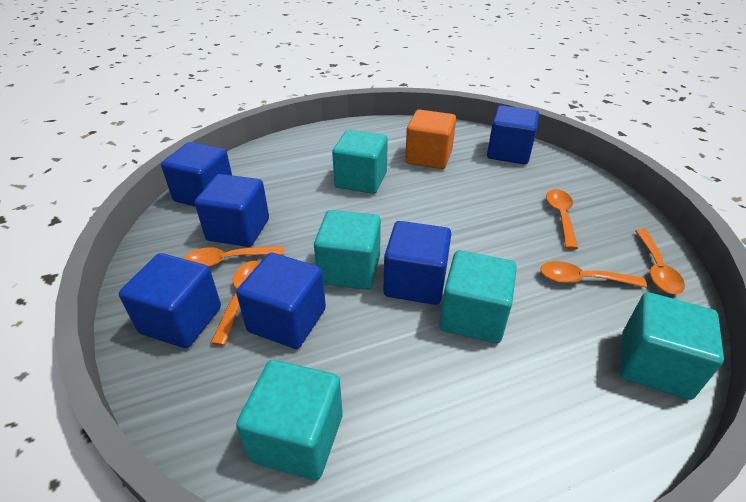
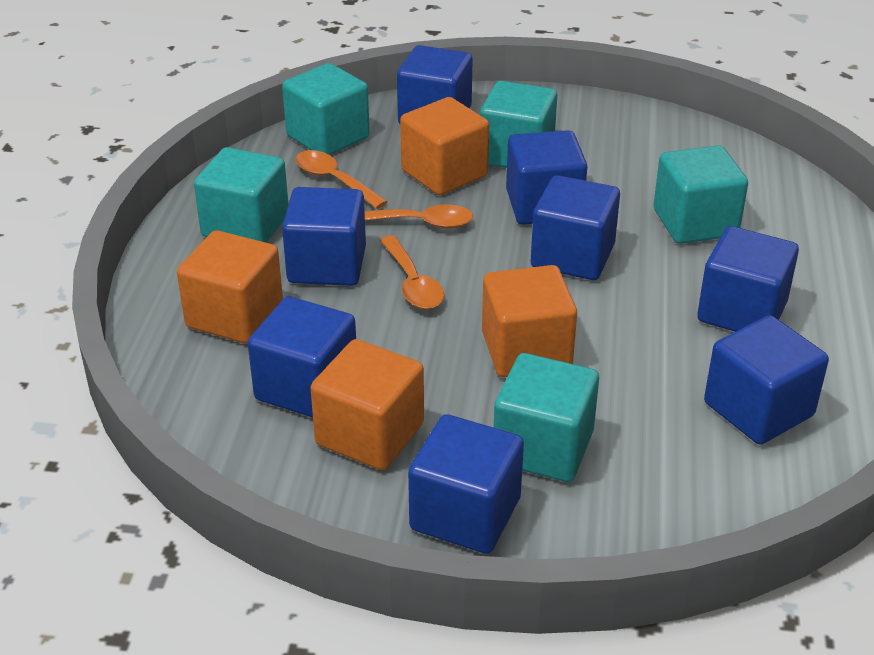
blue cube: [119,253,221,348] [161,142,232,206] [195,174,269,247] [236,253,326,349] [383,221,451,305] [487,105,539,164] = 6 -> [248,297,356,418] [282,187,366,286] [397,45,473,123] [408,414,524,554] [506,130,587,225] [531,175,620,280] [697,226,799,332] [704,315,829,445] = 8
orange cube: [405,110,456,169] = 1 -> [177,230,283,344] [311,339,424,470] [400,97,489,195] [482,265,577,377] = 4
orange spoon: [184,246,284,267] [211,261,260,346] [540,261,647,288] [546,189,578,249] [635,229,685,294] = 5 -> [295,150,388,209] [365,204,473,228] [380,235,444,309] = 3

